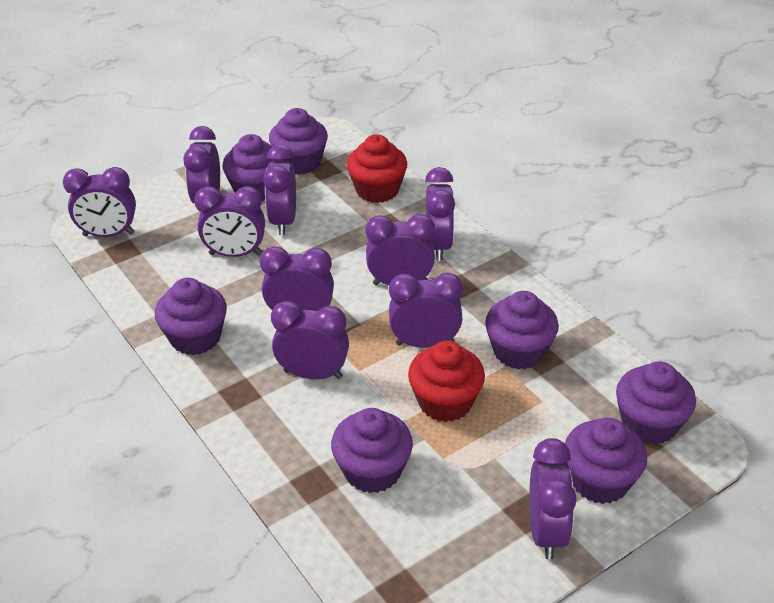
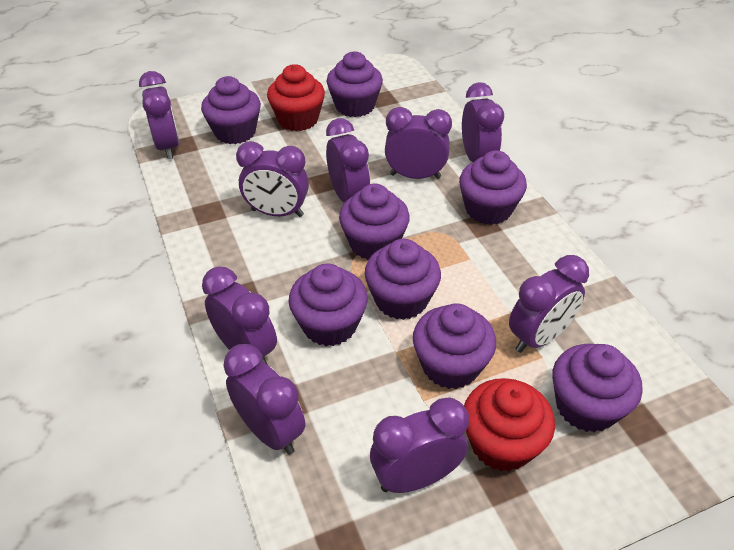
purple clock: [63,167,136,237] [183,126,220,204] [194,186,265,257] [260,246,334,311] [263,144,296,235] [271,301,349,379] [365,214,435,285] [389,273,463,348] [425,167,455,261] [529,438,577,560] = 10 -> [139,71,179,159] [202,267,277,365] [224,344,305,455] [236,141,309,217] [326,118,370,203] [370,397,469,493] [385,107,452,179] [462,82,504,162] [509,255,589,353] = 9
purple cupcake: [155,278,227,355] [222,134,283,201] [269,108,328,175] [331,408,413,493] [485,291,559,369] [565,417,647,504] [616,361,696,445] = 7 -> [201,76,261,144] [289,264,368,346] [327,51,383,117] [339,184,410,260] [365,239,441,320] [413,303,496,389] [459,150,527,225] [552,344,642,432] = 8

